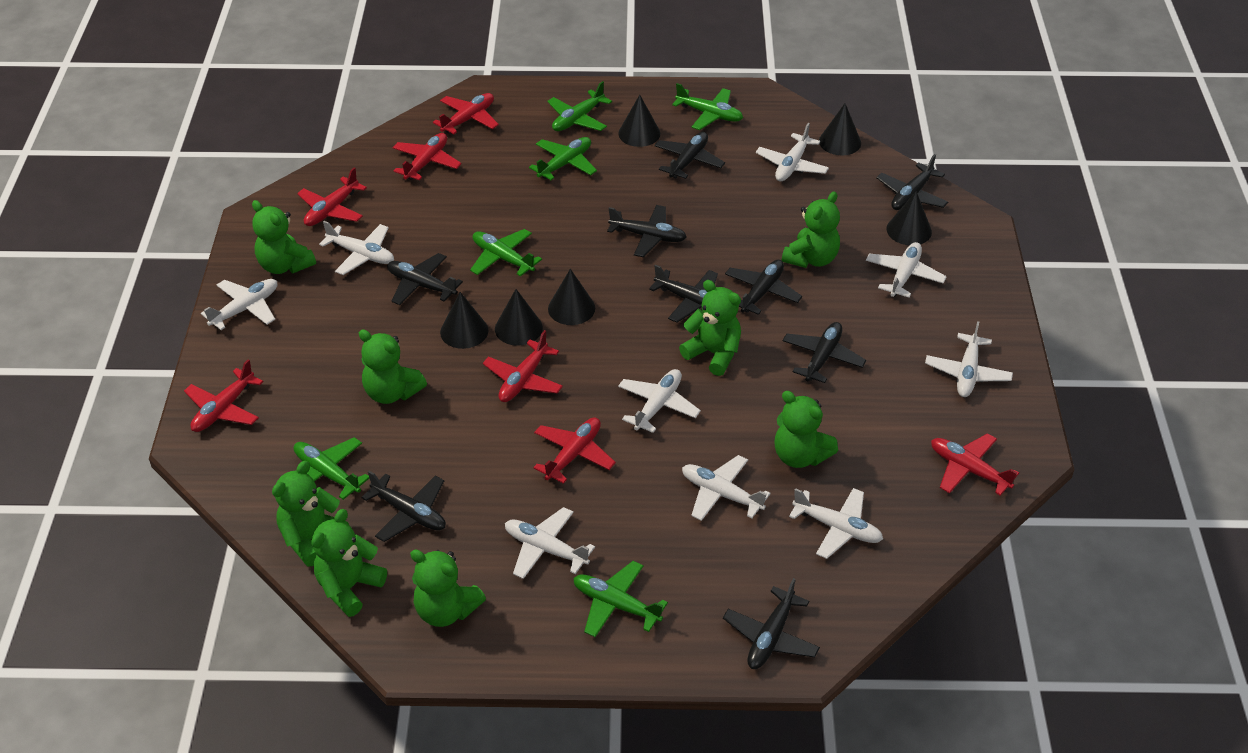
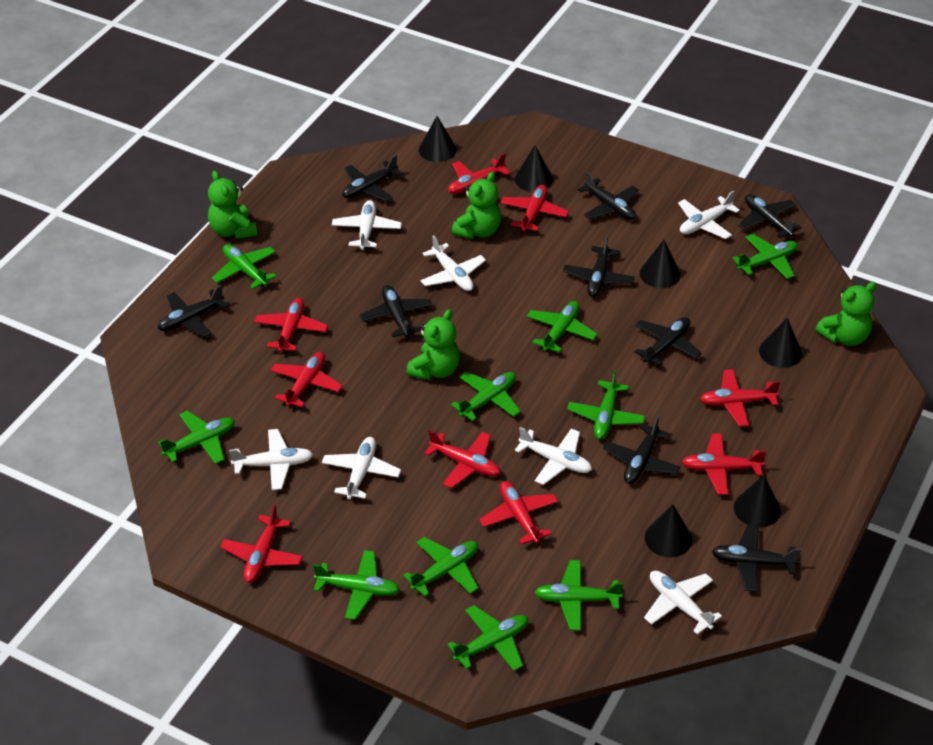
green plane: [294,437,369,500] [470,229,542,277] [529,137,597,180] [547,81,612,131] [573,561,668,637] [672,83,743,130] = 6 -> [158,410,235,464] [212,244,276,289] [313,550,400,620] [403,537,478,597] [447,605,528,671] [451,372,520,421] [527,301,597,352] [534,560,624,630] [567,370,645,439] [732,234,798,279] = 10
green teddy bear: [252,200,316,274] [272,461,349,566] [311,509,387,617] [359,329,427,404] [410,550,486,627] [679,280,741,376] [774,391,838,468] [782,191,840,268] = 8 -> [208,171,257,239] [406,309,460,380] [452,172,501,239] [815,282,877,346] = 4
red plane: [184,359,264,432] [297,167,367,226] [393,133,461,180] [433,93,499,134] [483,330,563,402] [533,417,616,484] [931,433,1019,496] = 7 -> [220,505,303,583] [254,298,328,352] [270,352,343,407] [424,430,501,488] [448,153,511,194] [479,481,558,545] [500,185,569,231] [682,433,766,495] [700,369,780,427] = 9
white plane: [201,279,277,330] [319,221,394,275] [505,507,595,579] [618,369,701,433] [682,455,771,521] [756,123,829,181] [789,488,883,559] [866,242,947,298] [925,321,1013,397] = 9 -> [229,429,313,490] [322,437,401,500] [332,200,402,250] [420,235,486,291] [515,427,592,485] [644,571,722,635] [678,191,740,239] = 7

